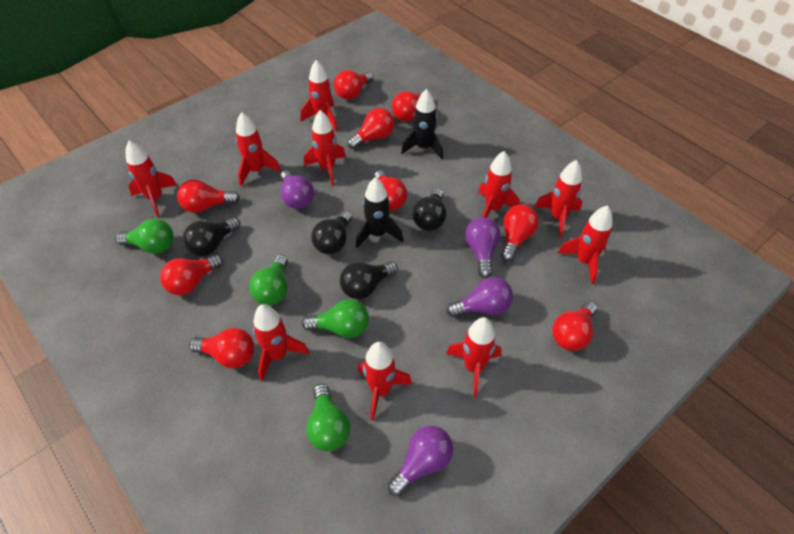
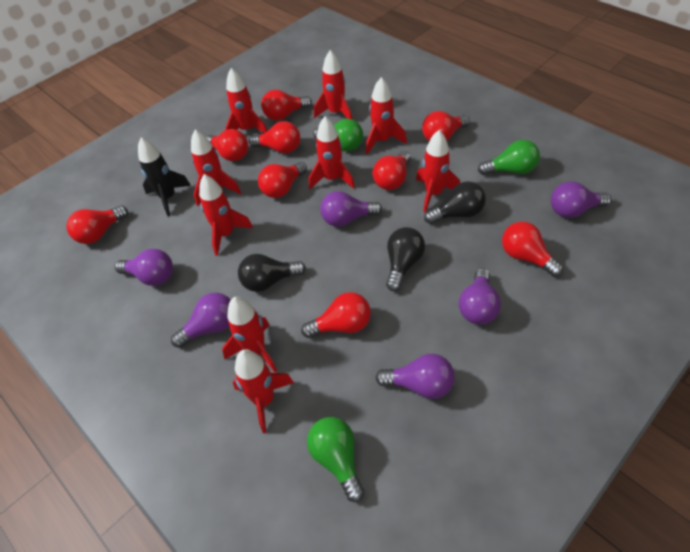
black light bulb: [183,217,240,256] [311,210,353,254] [340,261,398,299] [412,188,446,231] = 4 -> [238,254,306,292] [386,227,425,291] [424,181,486,224] = 3
black rocket: [356,177,403,248] [401,89,443,159] = 2 -> [138,137,191,217] = 1
green light bulb: [116,219,174,254] [249,255,288,305] [302,299,369,338] [306,384,350,451] = 4 -> [307,417,365,502] [313,119,363,151] [478,140,540,175] = 3
purple light bulb: [281,170,314,209] [387,426,453,496] [447,277,513,317] [465,217,501,278] = 4 -> [115,249,173,286] [171,293,231,348] [320,191,382,227] [376,354,455,399] [459,268,501,325] [551,181,611,218] = 6
red rocket: [126,141,177,217] [236,112,281,186] [253,304,309,381] [301,60,337,131] [304,110,346,186] [358,342,412,421] [446,317,502,397] [478,151,520,218] [535,160,582,238] [557,205,613,284] = 10 -> [191,130,241,206] [199,174,253,256] [222,297,277,372] [225,68,267,133] [233,350,294,433] [309,116,355,189] [314,50,352,119] [366,77,407,154] [416,130,460,213] = 9

